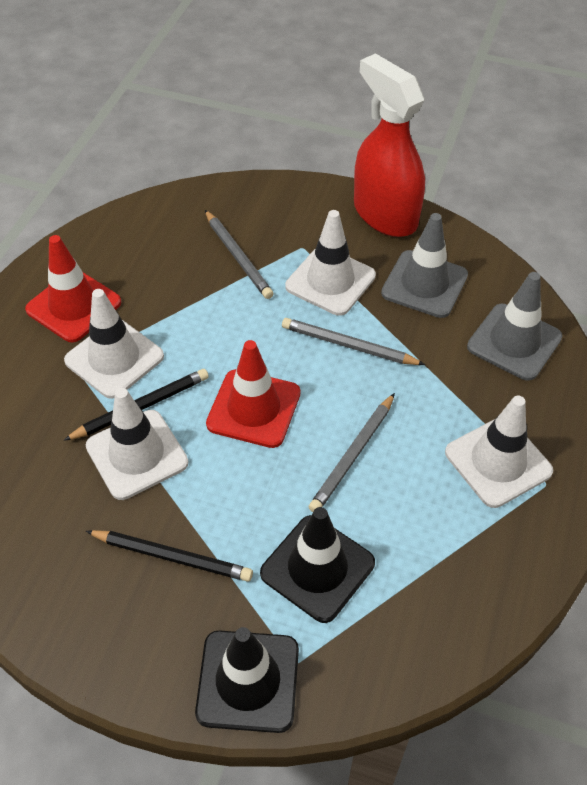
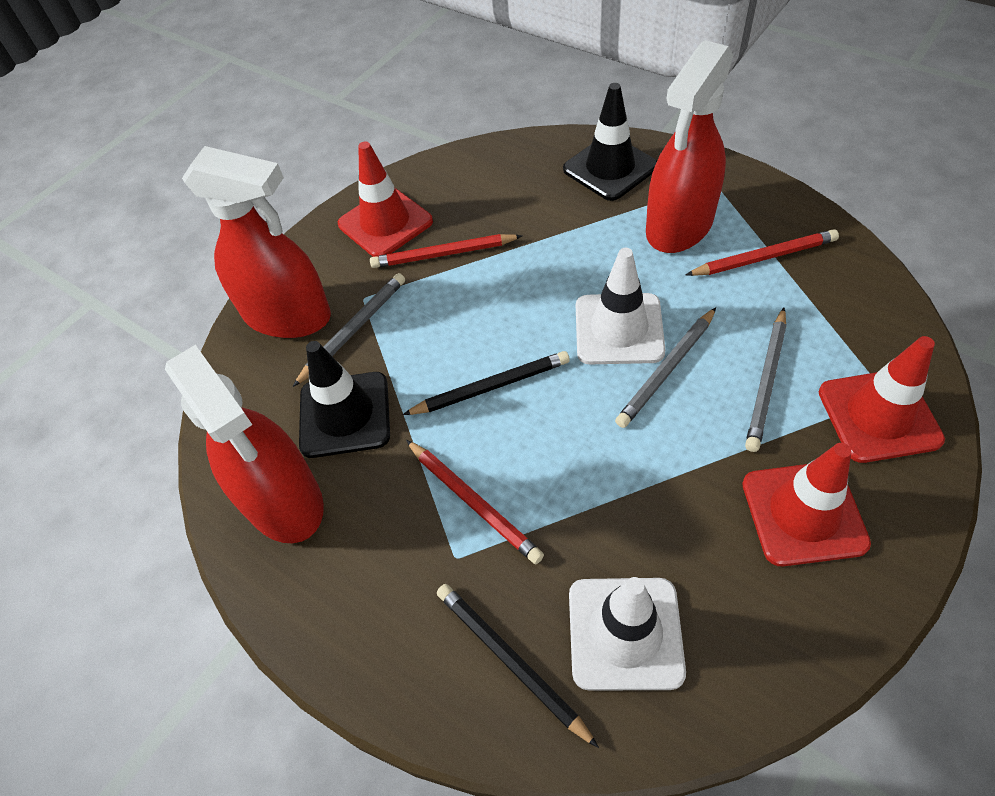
grey traffic cone: [381,213,468,318] [467,272,562,381] = 2 -> none = 0
red pencil: none = 0 -> [370,234,522,268] [406,440,544,564] [685,229,839,276] = 3
red spray bottle: [354,53,425,237] = 1 -> [165,345,324,543] [182,146,331,338] [646,40,733,253] = 3
red traffic cone: [25,235,121,342] [206,340,300,448] = 2 -> [338,141,433,257] [742,443,871,566] [819,336,945,463] = 3
white traffic cone: [64,289,164,399] [86,388,188,500] [285,210,376,316] [445,396,553,508] = 4 -> [569,577,686,691] [576,248,666,364] = 2

